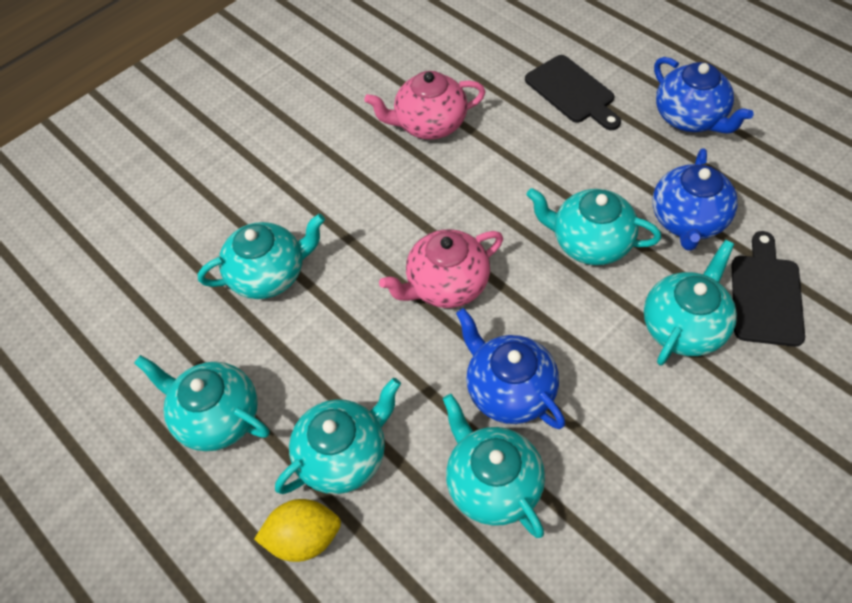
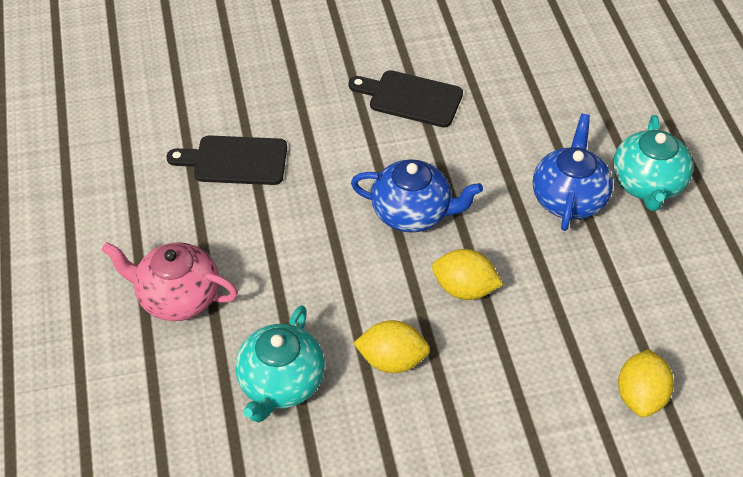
blue teapot: [456,308,565,429] [653,148,738,251] [654,57,754,134] = 3 -> [351,159,483,233] [533,114,613,231] = 2
pink teapot: [364,71,485,139] [379,229,503,308] = 2 -> [102,242,238,321] = 1
turquoise teapot: [134,355,269,451] [198,214,325,299] [275,378,401,494] [443,394,545,538] [526,188,661,265] [644,240,737,366] = 6 -> [235,305,325,423] [613,115,693,211] = 2
yellow lemon: [254,499,341,562] = 1 -> [353,320,430,373] [432,249,503,300] [618,349,674,417] = 3

